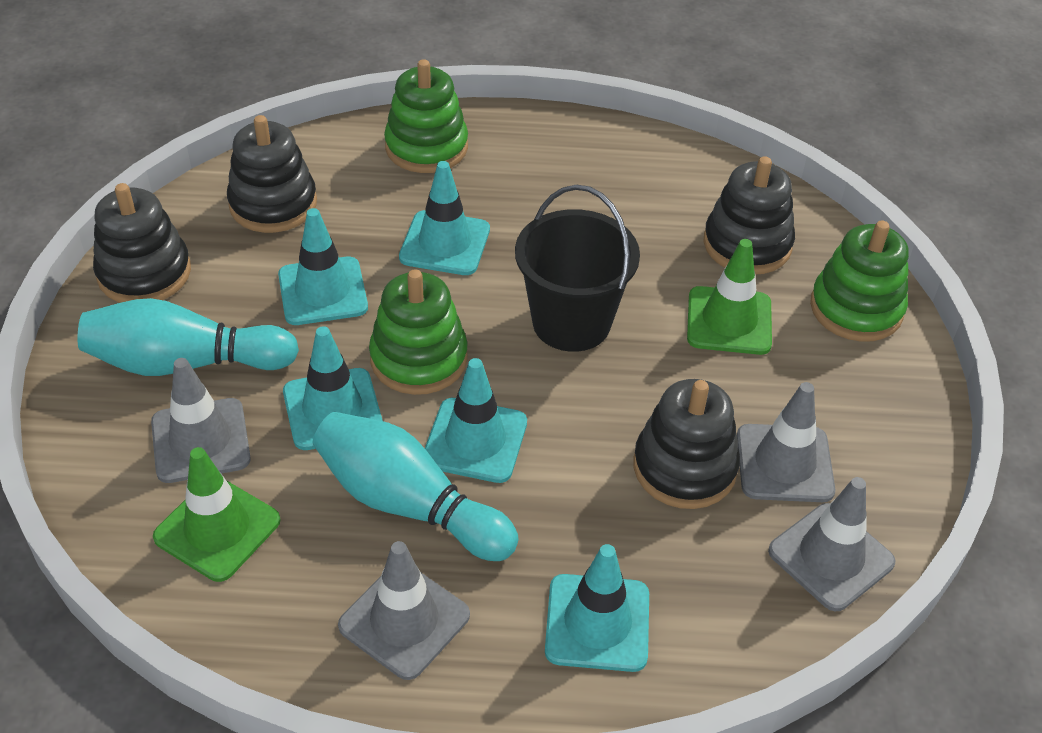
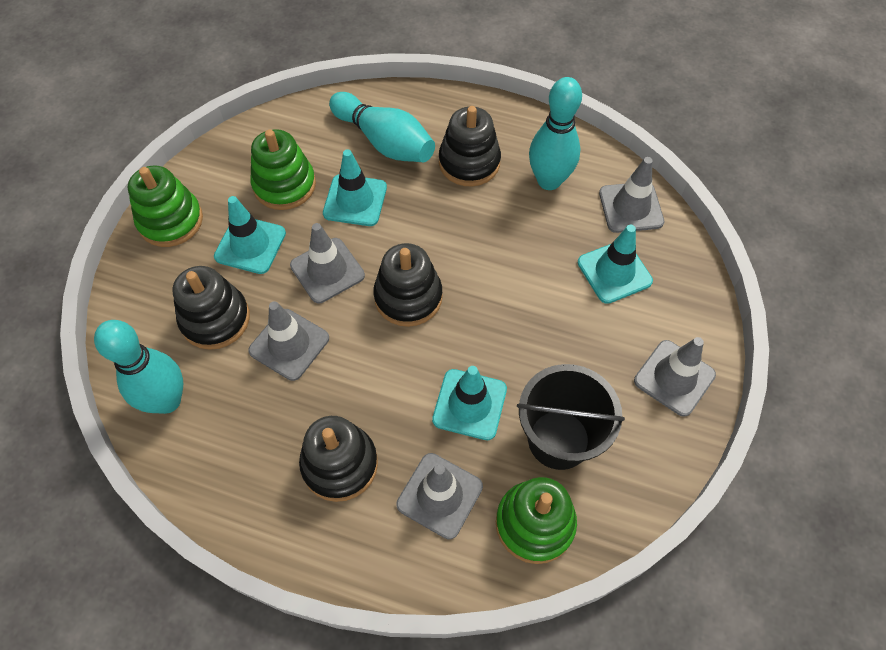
green traffic cone: [153,447,280,582] [687,239,772,355] = 2 -> none = 0
grey traffic cone: [151,358,251,483] [338,541,470,680] [737,382,835,502] [768,477,896,611] = 4 -> [248,301,329,381] [290,223,365,303] [396,453,483,539] [599,157,664,233] [634,337,716,417] = 5
turquoise bowling pin: [78,298,299,376] [313,412,519,561] = 2 -> [94,320,183,414] [329,92,435,162] [529,77,582,190] = 3
turquoise traffic cone: [278,208,368,325] [283,326,383,450] [399,161,490,275] [425,358,527,483] [545,544,649,672] = 5 -> [214,196,286,274] [323,149,387,226] [432,366,507,440] [578,224,653,304] = 4

